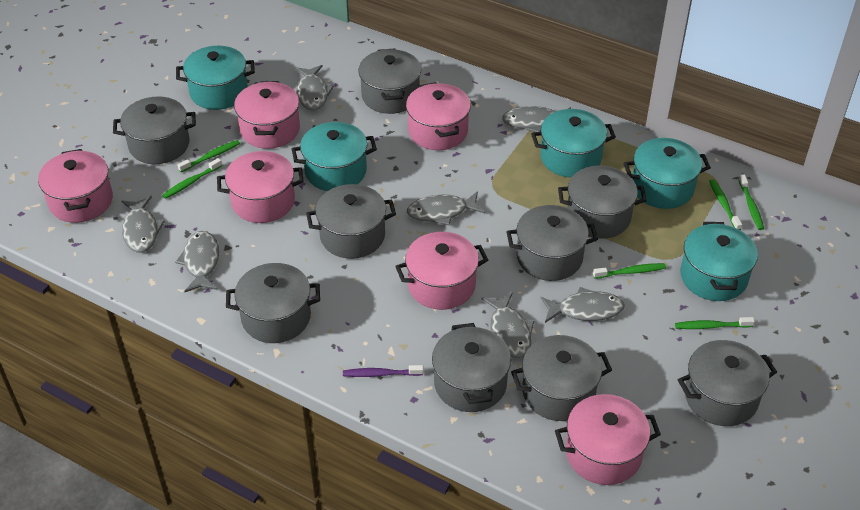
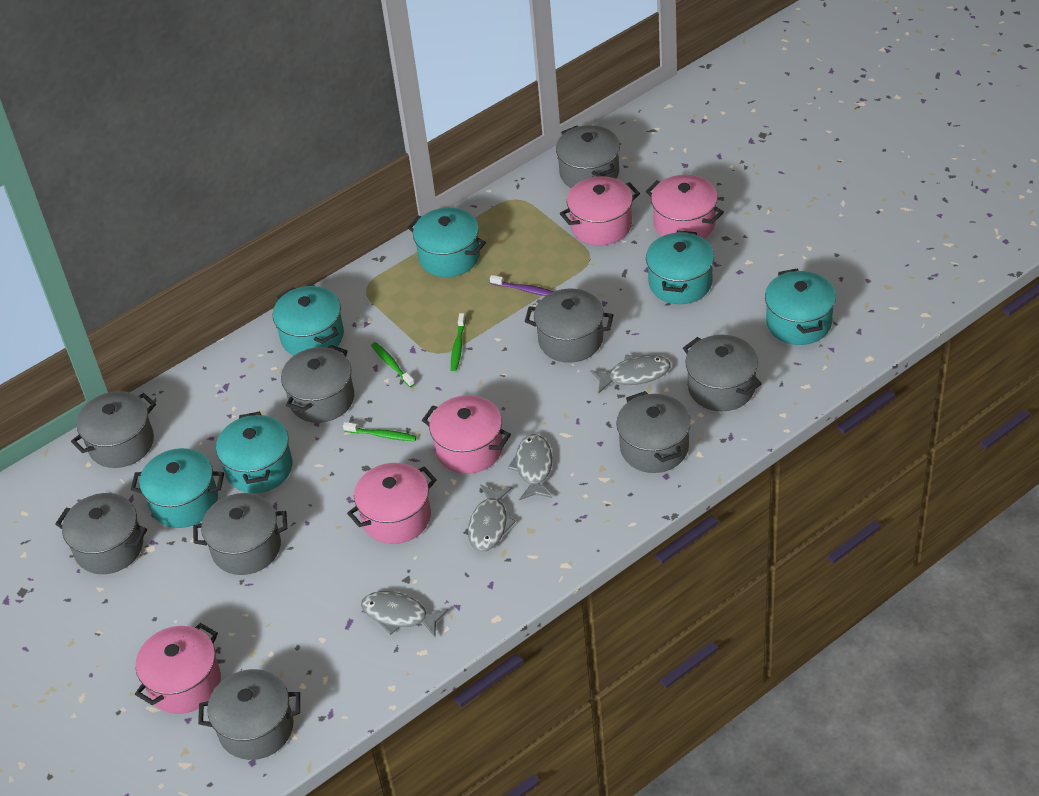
green toothbrush: [162,158,222,199] [177,140,240,172] [593,263,666,279] [675,317,755,329] [709,179,742,230] [738,174,764,230] = 6 -> [343,422,416,441] [371,342,415,387] [451,313,466,371] = 3
grey fish: [121,196,165,253] [175,231,219,292] [296,65,334,110] [407,191,485,226] [482,292,534,358] [502,106,571,132] [541,287,625,323] = 7 -> [361,591,449,637] [468,484,516,552] [508,434,552,500] [590,354,671,394] = 4
pink pot: [38,149,113,223] [217,151,304,223] [234,81,300,149] [395,232,488,310] [406,82,471,150] [555,394,661,485] = 6 -> [135,623,221,714] [347,463,437,544] [422,395,511,474] [560,176,640,246] [646,174,724,238] = 5
turquoise pot: [176,46,255,110] [292,122,377,191] [531,109,616,178] [623,138,711,209] [680,222,758,301] = 5 -> [131,448,224,528] [216,412,292,493] [272,286,344,356] [407,207,486,277] [646,230,714,304] [765,269,836,345] = 6

